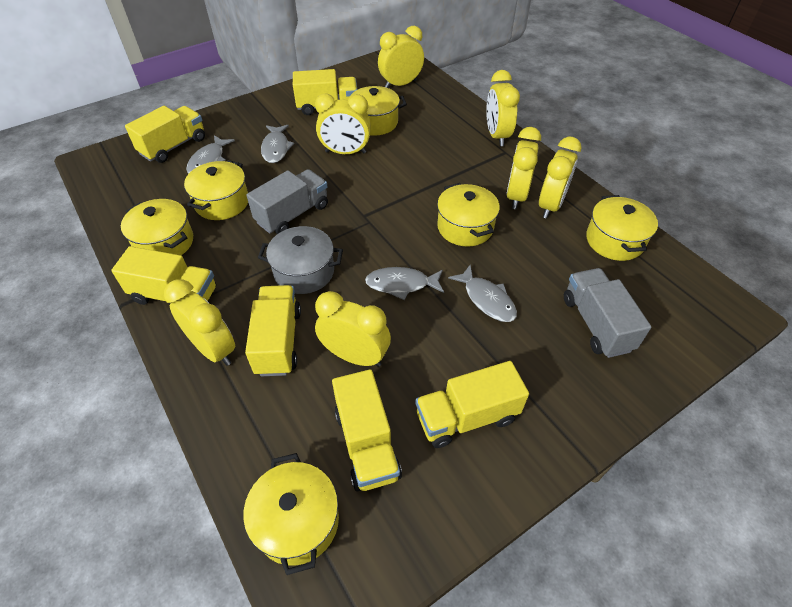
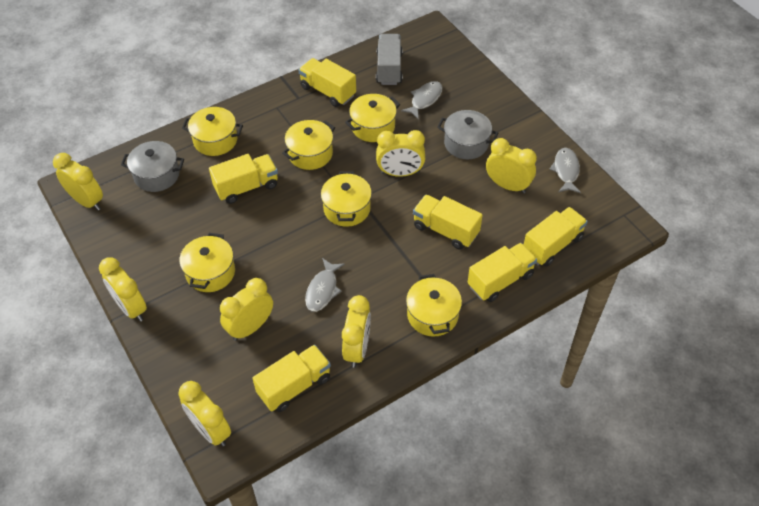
grey fish: [186,135,235,173] [261,125,295,163] [365,267,444,300] [448,265,517,322] = 4 -> [305,258,345,312] [401,81,443,120] [549,148,581,193] = 3
grey pot: [258,226,343,294] = 1 -> [121,141,184,192] [437,110,498,159] = 2
grey truck: [246,169,328,234] [564,268,651,358] = 2 -> [376,34,403,85] = 1

